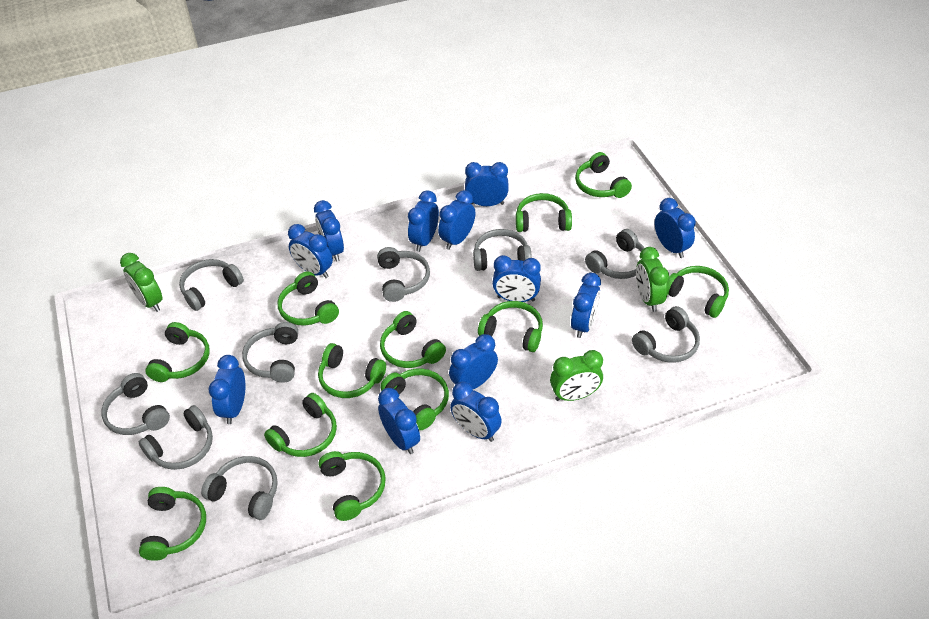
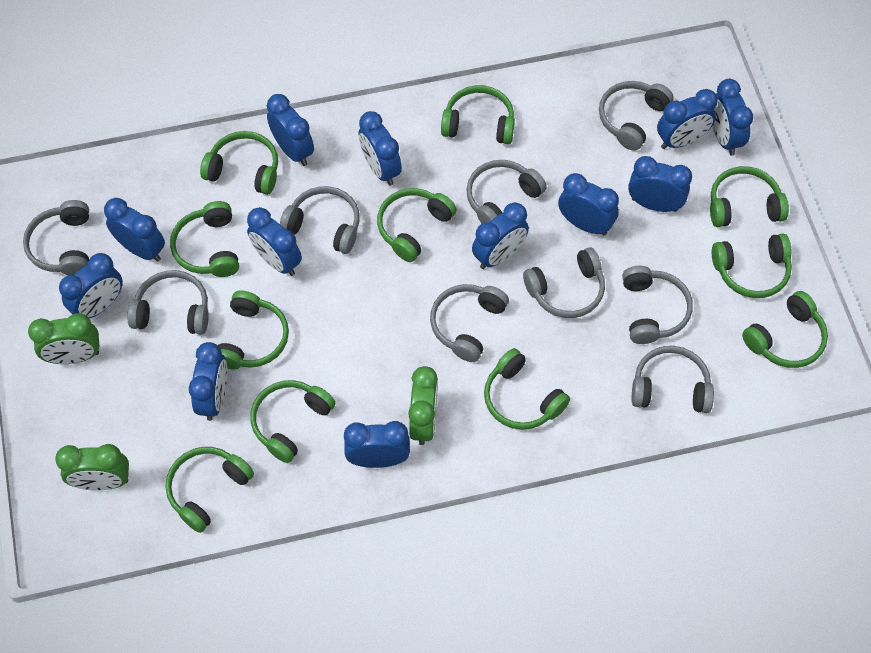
green headphones: [139,487,206,561] [145,322,210,382] [264,393,337,457] [278,271,339,326] [318,343,386,398] [319,451,386,521] [380,311,446,368] [380,368,449,430] [478,301,543,352] [516,193,572,232] [575,152,632,198] [667,266,729,318] = 12 -> [165,447,254,533] [170,201,239,277] [200,131,278,195] [218,291,289,369] [250,380,336,463] [377,188,457,262] [441,85,515,144] [484,348,570,430] [710,166,789,227] [712,233,792,298] [742,291,828,368] = 11

